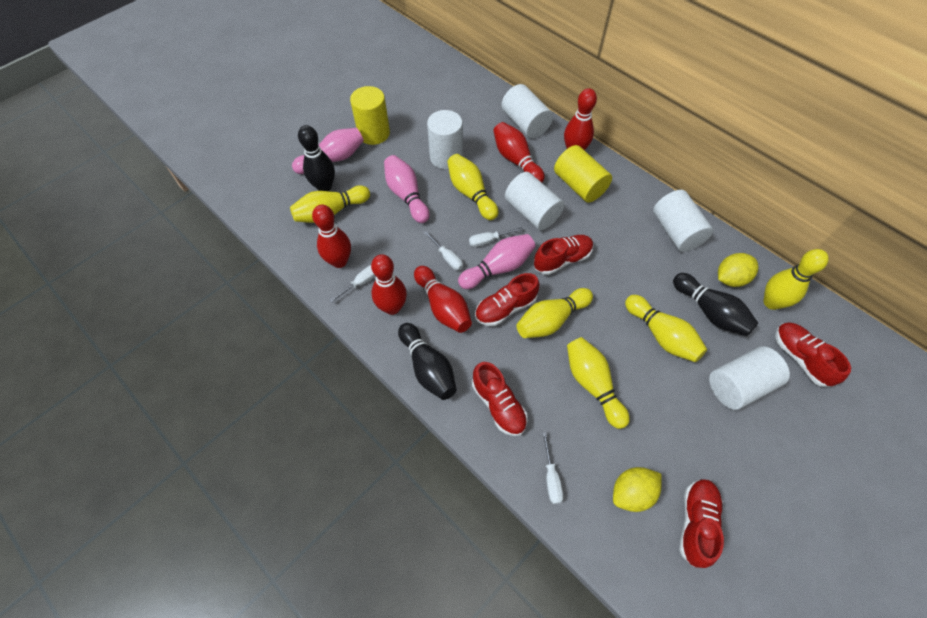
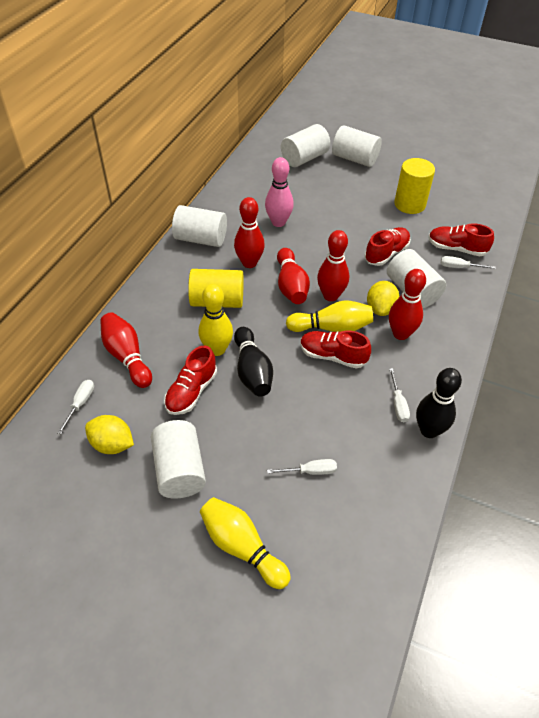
black bowling pin: [298,125,335,191] [398,323,457,400] [673,273,758,336] = 3 -> [234,327,273,397] [416,368,462,438] = 2
pink bowling pin: [292,128,364,174] [384,155,430,223] [458,234,536,289] = 3 -> [265,157,294,227] = 1
red shoe: [472,362,528,436] [475,273,539,326] [534,235,593,275] [679,479,724,568] [775,322,851,387] = 5 -> [164,345,217,415] [300,331,371,368] [364,227,411,266] [428,223,494,256] = 4
yellow bowling pin: [290,185,370,223] [447,154,498,220] [516,288,593,338] [567,337,630,429] [625,295,707,362] [763,249,829,310] = 6 -> [199,284,233,356] [200,497,291,589] [286,300,373,332] = 3

